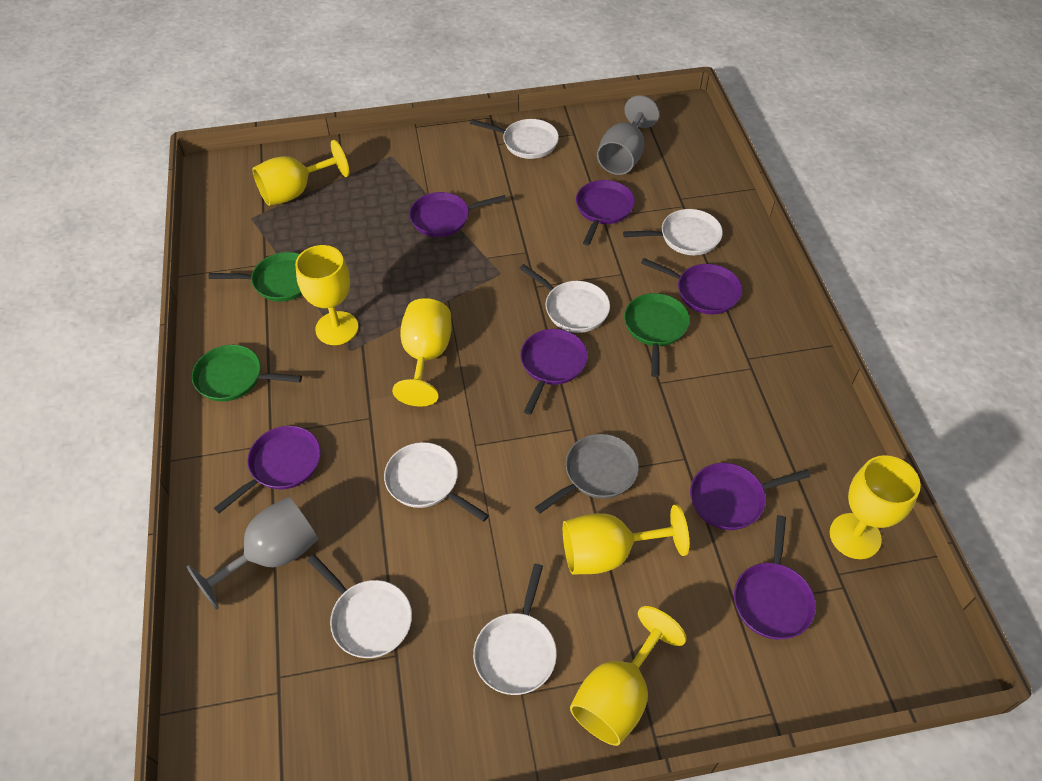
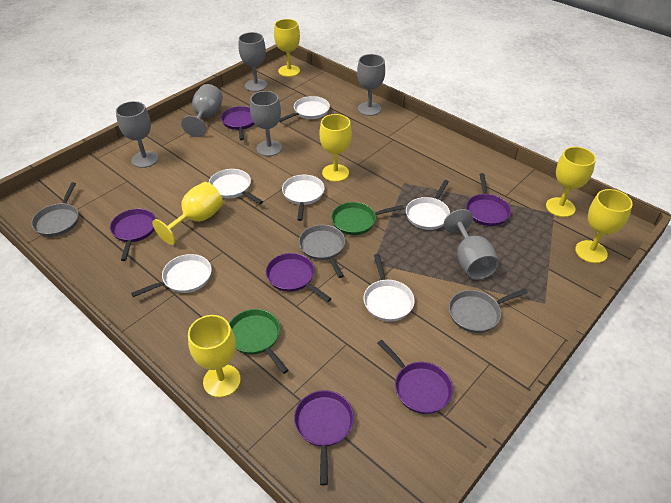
green pan: [192,345,302,402] [208,252,302,302] [624,293,690,377] = 3 -> [229,309,288,374] [331,202,404,235] = 2
grey goblet: [186,497,318,610] [597,95,660,175] = 2 -> [116,101,158,168] [181,84,223,137] [238,32,267,92] [250,91,282,156] [357,54,385,116] [443,209,499,280] = 6
grey pan: [535,434,639,514] = 1 -> [31,182,79,237] [299,225,345,278] [449,288,528,333] = 3
purple pan: [214,426,321,513] [409,192,506,237] [520,329,588,415] [576,180,635,246] [641,258,742,314] [690,463,811,530] [734,515,816,639] = 7 -> [110,208,156,261] [221,106,255,140] [266,253,332,302] [294,390,354,486] [378,340,453,414] [466,173,511,226] = 6

